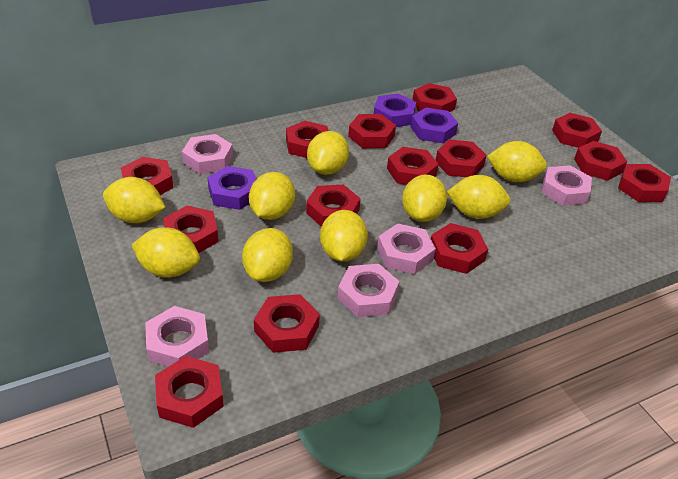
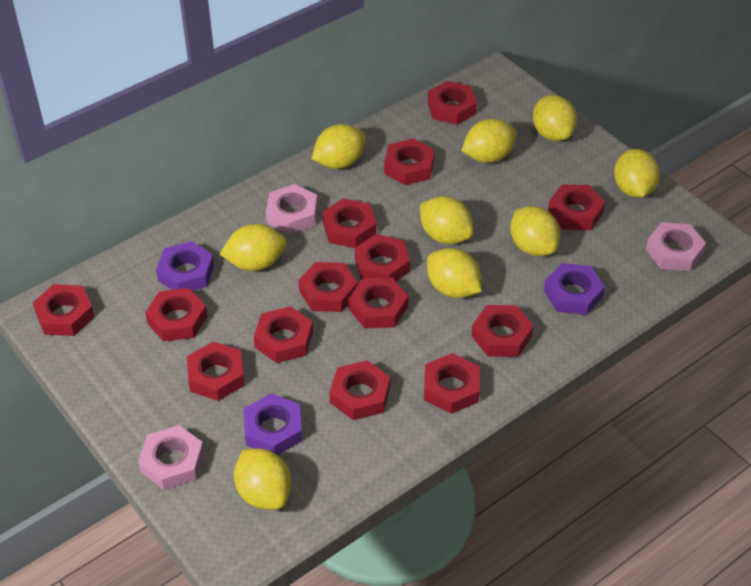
pink nut: [145,306,209,367] [182,134,233,174] [338,264,399,317] [377,224,436,274] [541,165,592,206] = 5 -> [138,425,204,490] [266,184,318,234] [645,222,706,271] = 3

